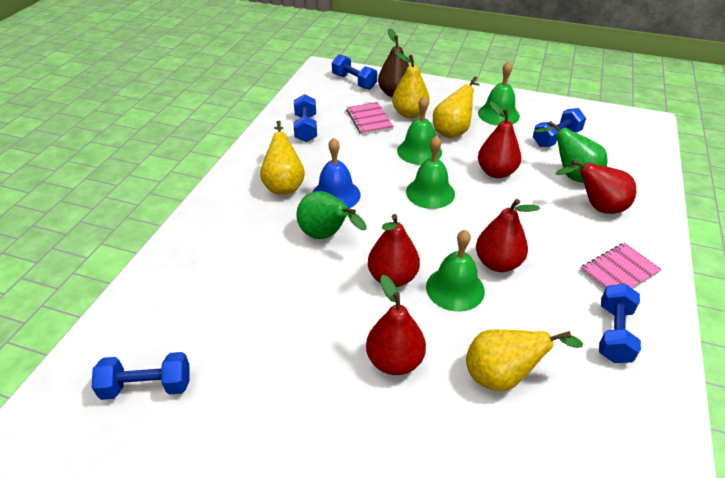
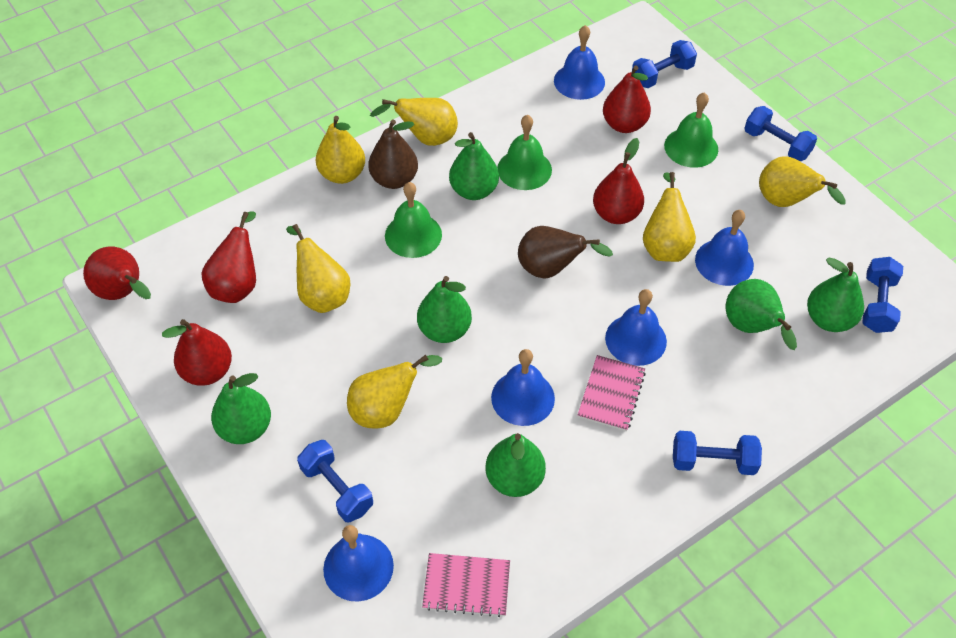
blue bell: [313,138,361,209] = 1 -> [323,525,394,602] [491,349,555,426] [554,25,605,100] [605,289,667,366] [695,210,754,286] = 5
brown pear: [378,28,409,97] = 1 -> [368,120,418,189] [518,226,613,278] = 2
green bell: [397,96,442,165] [406,135,455,209] [426,229,485,312] [478,61,520,126] = 4 -> [385,182,442,258] [498,115,552,190] [664,92,718,168] = 3
green pear: [296,191,367,239] [534,121,608,183] = 2 -> [211,373,271,444] [417,276,472,343] [449,132,499,200] [486,433,546,497] [726,279,797,350] [807,258,864,332] = 6
yellow pear: [260,121,305,195] [392,51,430,118] [433,76,480,138] [466,330,583,391] = 4 -> [286,224,350,313] [316,116,365,184] [347,355,442,429] [370,98,458,146] [643,172,696,262] [759,156,846,207] = 6

